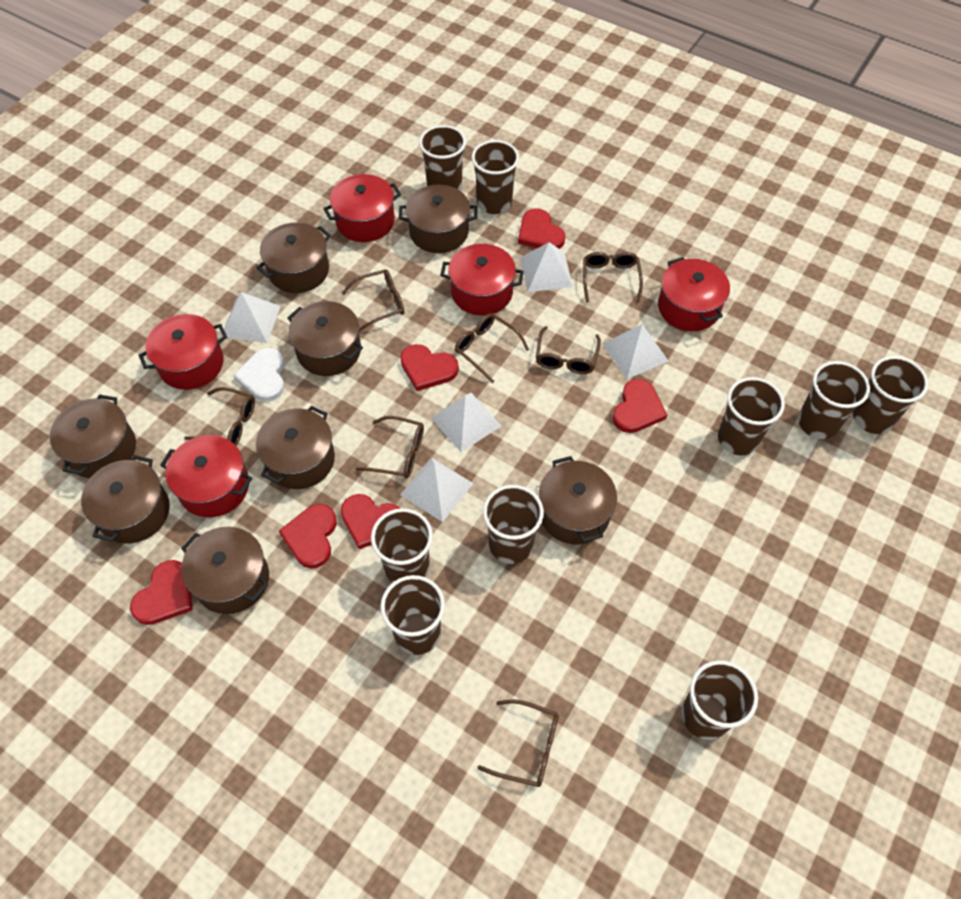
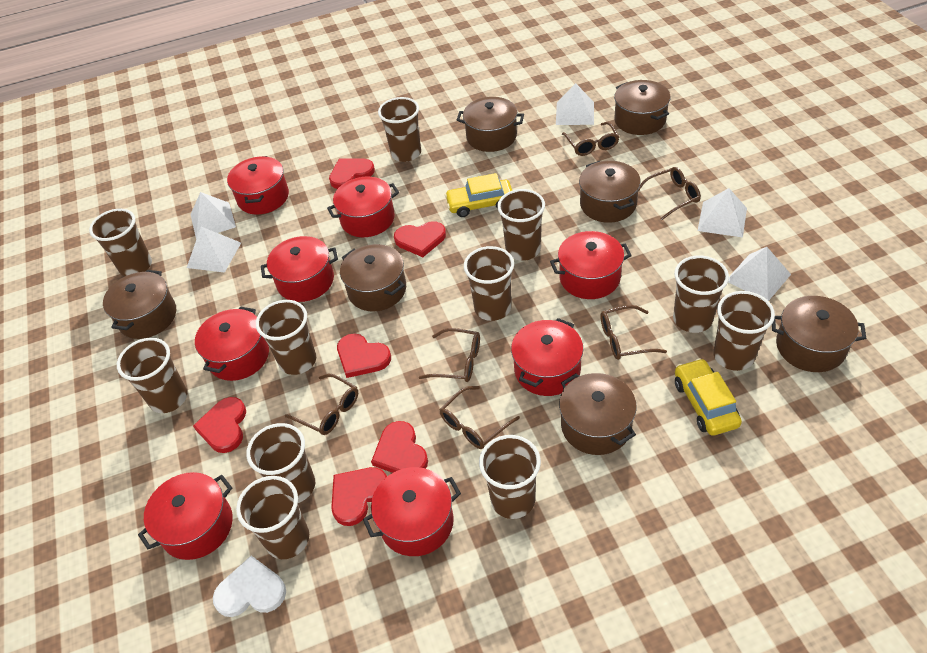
brown cup: [371,508,433,583] [380,575,445,655] [419,125,466,191] [472,140,519,214] [483,485,544,564] [681,660,758,740] [718,377,785,455] [798,361,870,439] [853,356,929,434] = 9 -> [89,209,152,276] [117,338,187,413] [236,476,309,559] [246,423,315,503] [256,300,316,375] [378,97,421,162] [464,246,514,321] [479,435,541,519] [497,189,545,261] [673,256,729,333] [713,291,775,371] = 11
brown glasses: [184,387,255,445] [342,269,404,332] [356,416,424,478] [455,313,529,383] [477,699,559,787] [536,326,601,374] [583,252,643,303] = 7 -> [285,374,358,435] [419,328,480,382] [439,386,520,449] [562,122,619,156] [600,305,667,360] [638,167,701,220] = 6
brown pot: [50,394,136,478] [81,455,170,544] [181,527,269,614] [256,222,331,293] [256,406,335,489] [288,301,363,376] [399,184,477,253] [539,456,617,544] = 8 -> [103,270,176,339] [340,244,406,311] [457,97,524,152] [559,373,637,455] [579,161,641,223] [614,80,670,135] [772,296,866,372] = 7
red pot: [139,314,227,390] [160,435,252,518] [323,174,401,242] [440,244,524,316] [658,257,730,331] = 5 -> [138,472,233,560] [195,306,269,381] [227,156,289,214] [261,236,338,302] [327,177,399,237] [363,467,461,556] [511,318,583,396] [550,231,632,299] = 8
yellow car: none = 0 -> [445,173,512,217] [675,358,742,436] = 2

